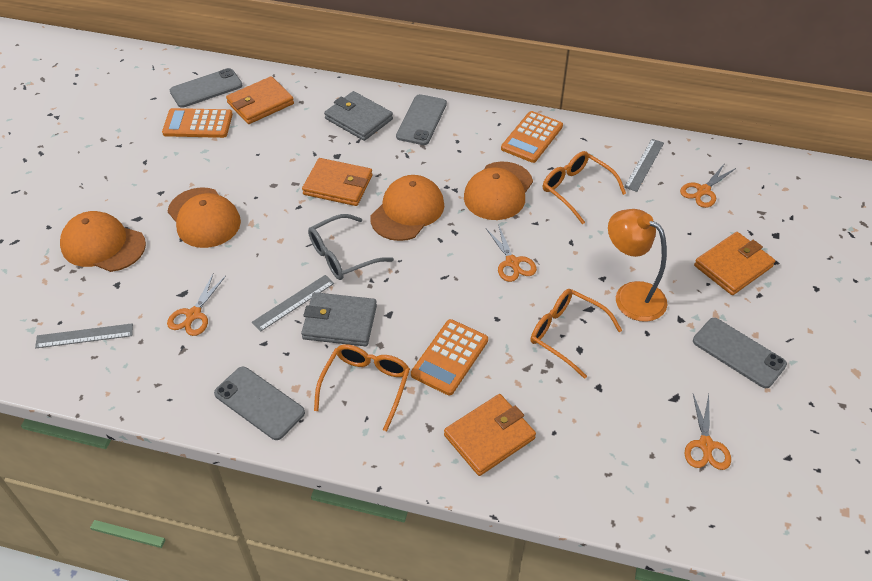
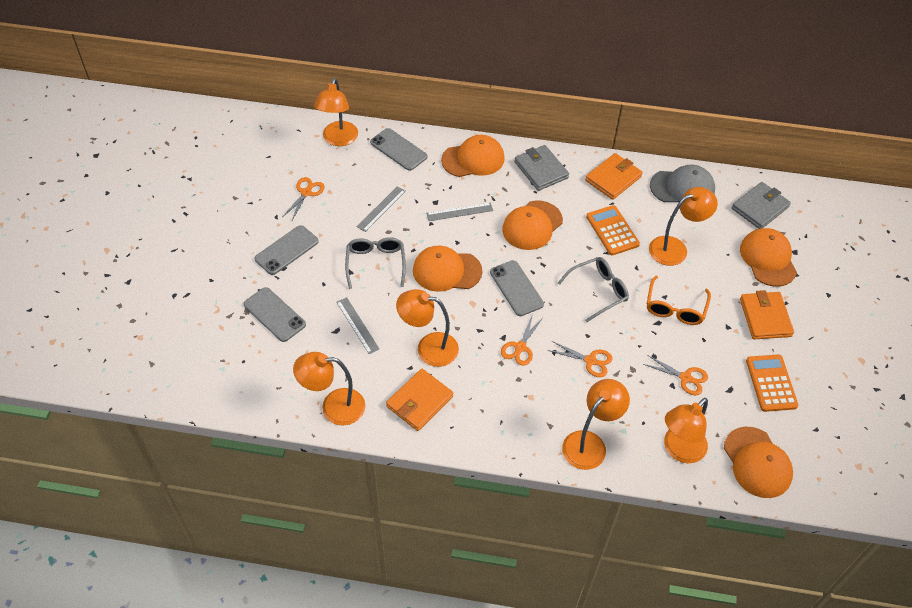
grey cap: none = 0 -> [650,165,715,203] = 1
grey glasses: [308,214,394,280] = 1 -> [345,237,406,289] [558,257,629,322] = 2
orange calculator: [162,108,233,138] [411,319,488,395] [501,111,563,163] = 3 -> [586,205,640,255] [746,354,799,412] = 2
orange cap: [60,211,146,272] [168,187,241,248] [370,175,444,241] [464,162,533,220] = 4 -> [413,246,482,292] [441,135,505,177] [502,200,563,250] [724,427,793,498] [740,228,797,287] = 5
orange glasses: [314,344,410,431] [531,289,622,379] [543,151,626,224] = 3 -> [647,276,711,325] = 1
orange lamp: [608,209,667,322] = 1 -> [293,352,365,426] [314,78,358,146] [396,289,459,367] [562,379,630,470] [649,187,718,266] [664,398,708,463] = 6
orange wallet: [226,76,294,124] [302,158,373,206] [444,394,536,476] [694,232,775,295] = 4 -> [386,369,453,431] [585,153,643,200] [740,290,794,340] = 3

